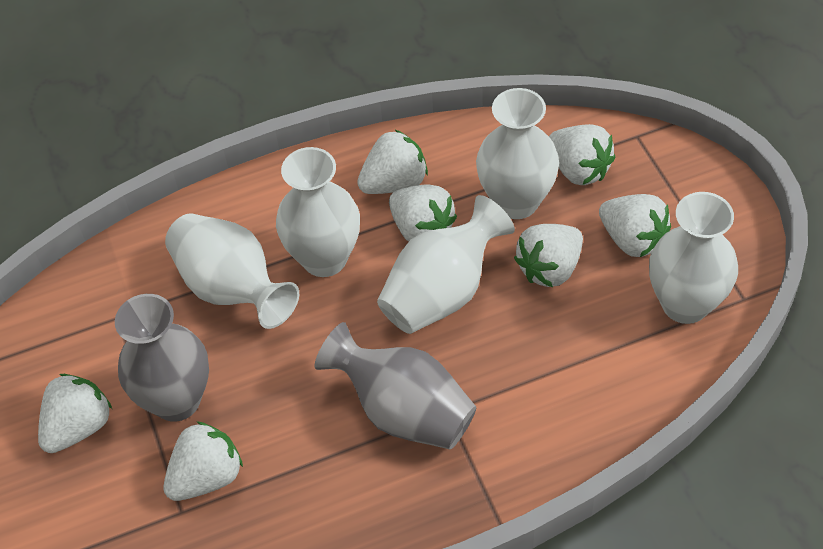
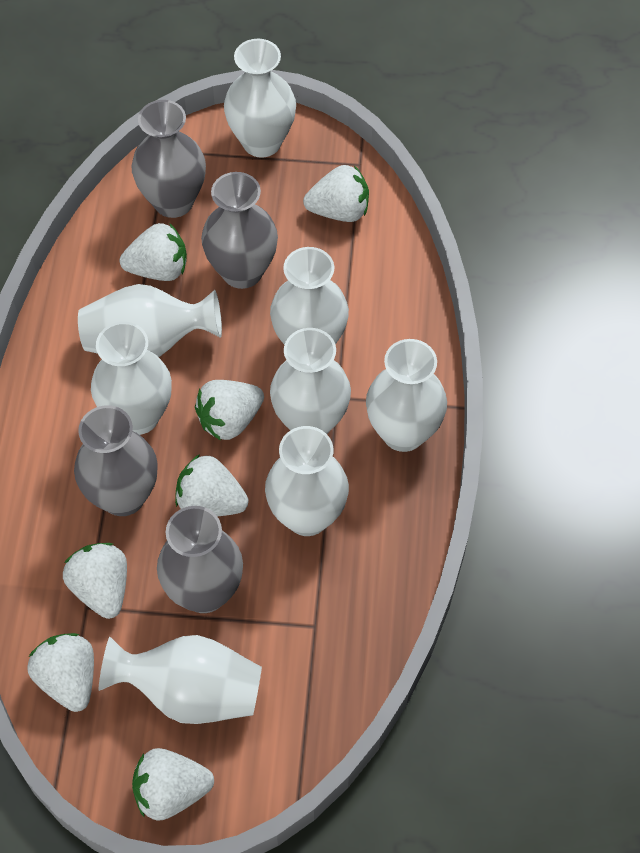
grey vase: [115,294,209,422] [315,322,476,450] = 2 -> [74,405,158,516] [132,100,206,218] [157,506,243,613] [201,172,278,289] = 4
white vase: [165,213,299,329] [276,147,360,277] [377,195,515,334] [476,88,559,219] [649,192,738,324] = 5 -> [78,284,222,357] [91,322,172,435] [99,635,262,724] [224,39,296,158] [265,426,349,536] [270,247,349,345] [270,328,351,434] [366,339,447,452] = 8

